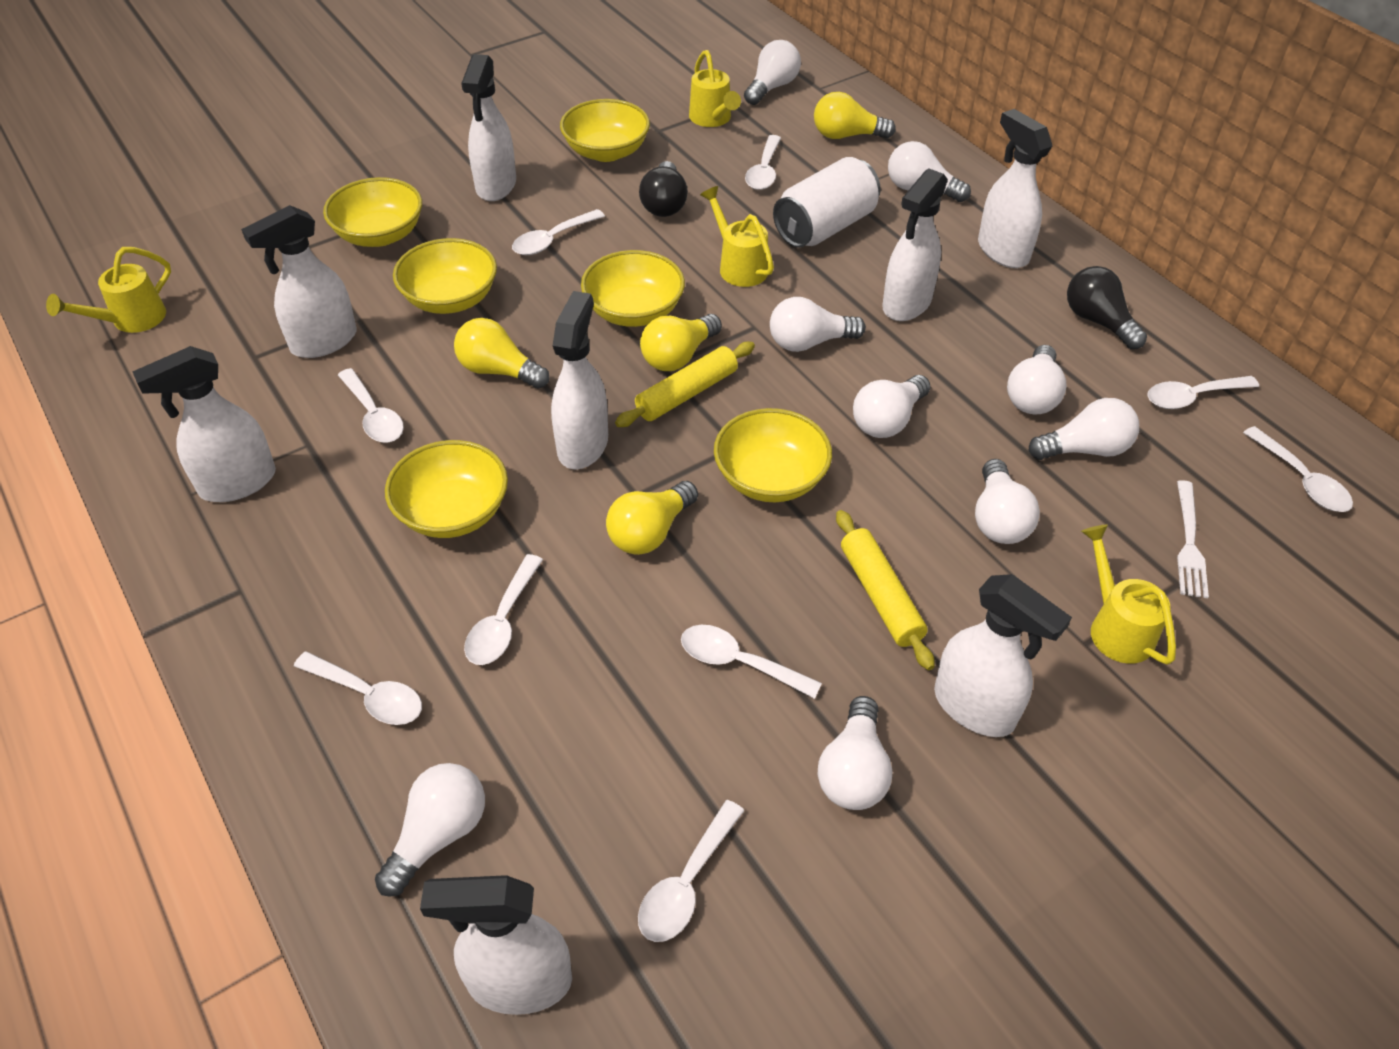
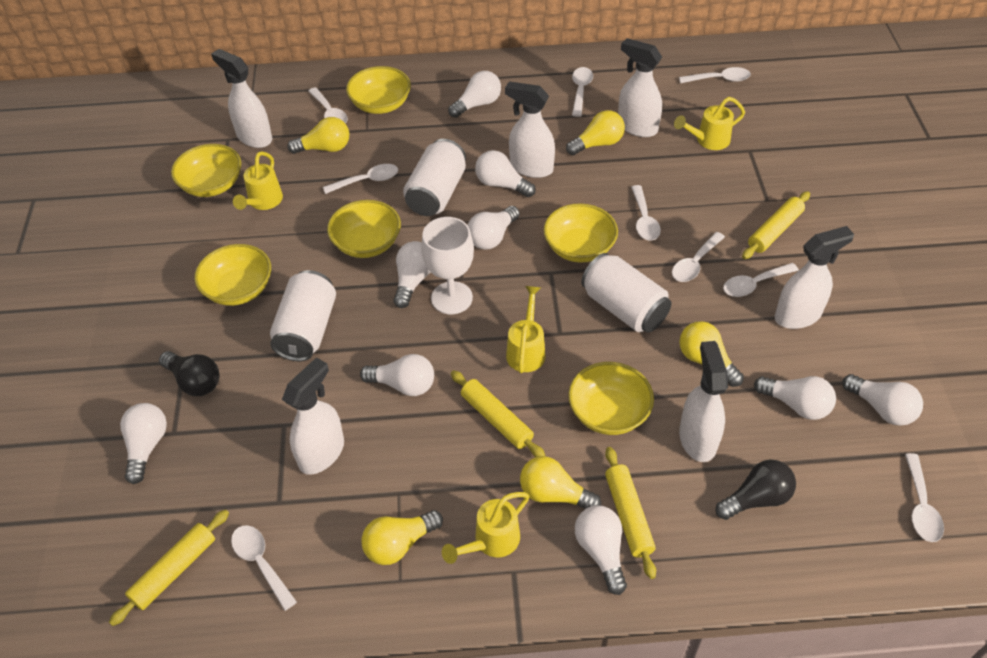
white can: [773,157,881,248] = 1 -> [270,270,336,361] [403,139,466,216] [581,253,671,333] = 3
white fork: [1177,480,1209,598] = 1 -> none = 0
white goblet: none = 0 -> [421,217,474,314] = 1
white spray bottle: [133,346,276,502] [241,205,357,358] [420,875,572,1015] [461,54,516,201] [551,291,608,469] [882,169,948,321] [934,574,1072,737] [978,109,1052,268] = 8 -> [211,49,272,148] [282,357,344,475] [505,81,555,178] [618,38,662,137] [679,341,728,462] [775,226,854,329] = 6
yellow light bulb: [454,318,549,389] [606,481,698,555] [640,314,722,371] [814,92,896,139] = 4 -> [287,117,349,154] [361,510,443,565] [520,456,601,509] [566,110,625,155] [679,321,744,387] = 5
yellow rolling pin: [615,342,755,427] [836,510,935,670] = 2 -> [109,509,229,626] [451,370,545,457] [605,447,656,579] [742,191,810,259] = 4

